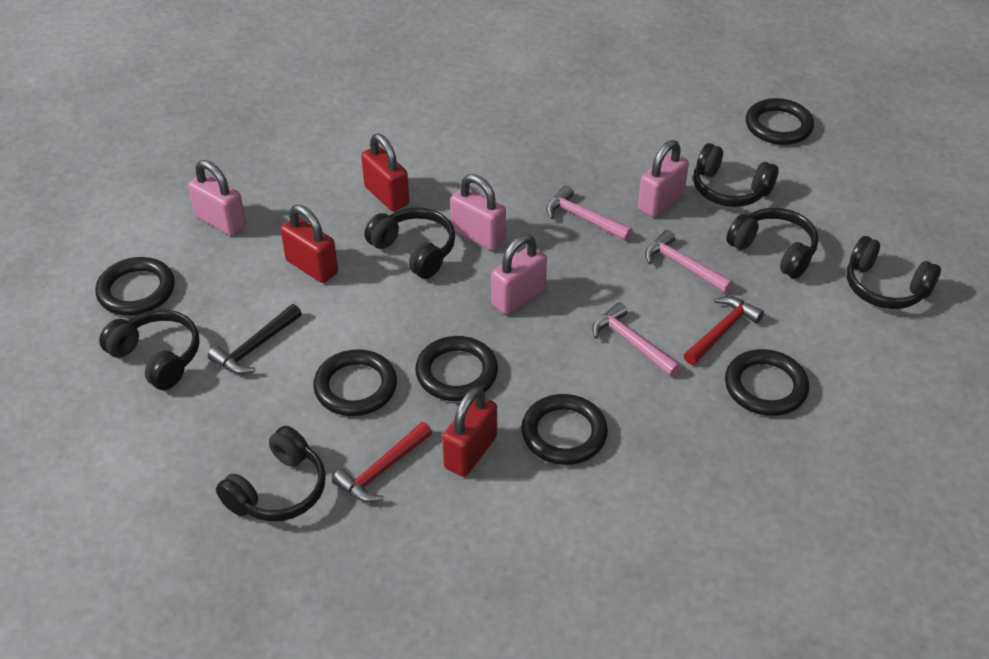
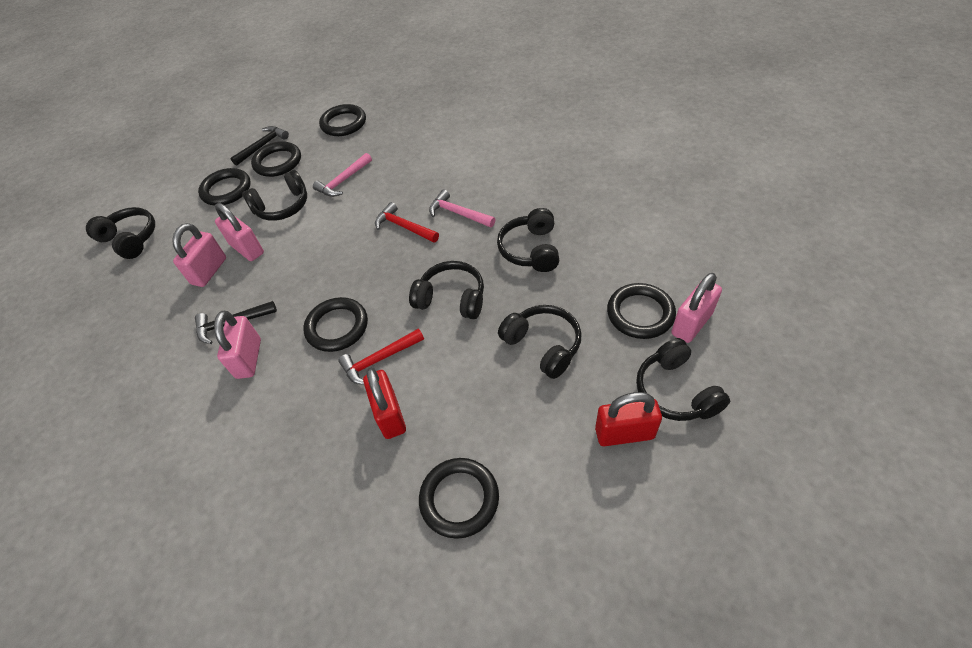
black hammer: [208,304,302,375] = 1 -> [195,301,277,344] [230,126,289,166] = 2
pink hammer: [546,185,633,241] [592,303,681,377] [645,230,734,293] = 3 -> [313,153,372,197] [429,190,495,228] = 2
red padlock: [281,205,338,283] [361,134,409,211] [442,387,497,477] = 3 -> [363,368,406,439] [595,392,662,446] = 2

